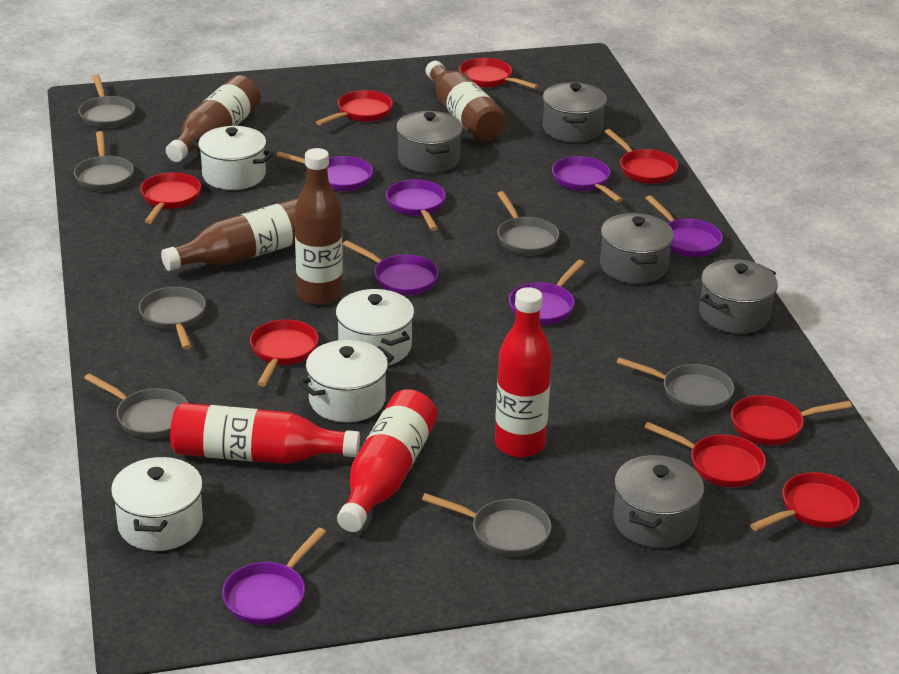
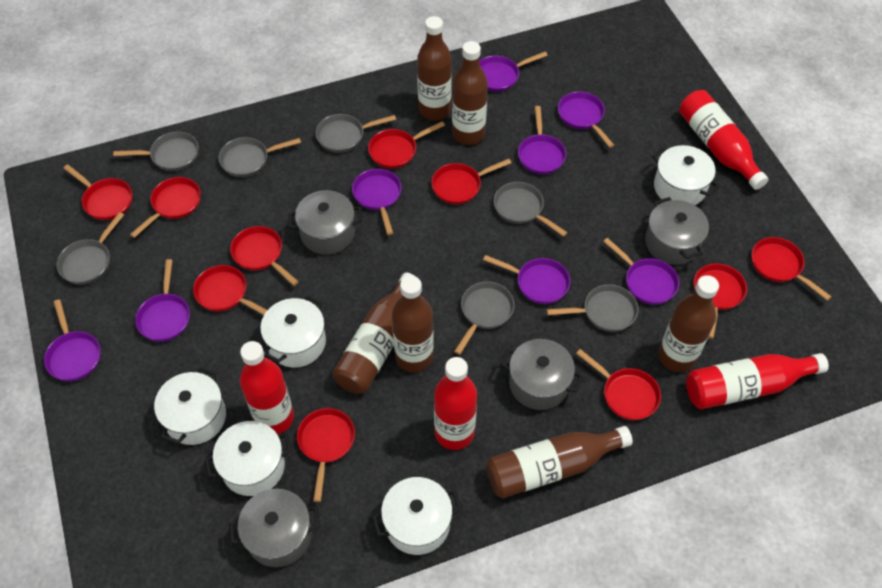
brown bottle: [161,198,298,271] [166,75,261,162] [295,148,343,305] [426,61,506,142] = 4 -> [333,273,414,394] [392,276,434,373] [417,16,452,120] [452,41,488,145] [486,426,633,499] [658,275,719,372] = 6
grey pot: [396,111,463,173] [543,82,607,142] [600,213,674,284] [613,455,704,548] [700,259,778,334] = 5 -> [229,489,320,567] [288,190,362,255] [500,339,583,410] [645,197,709,265] = 4
purple pan: [222,527,326,625] [276,151,373,191] [342,240,439,295] [386,179,446,231] [509,259,585,325] [552,156,623,203] [645,195,723,257] = 7 -> [44,299,101,382] [135,259,190,342] [352,169,402,235] [479,51,548,92] [483,255,570,304] [518,106,566,174] [558,91,614,148] [603,238,679,305] = 8
red bottle: [170,403,360,464] [337,389,437,532] [495,287,552,458] = 3 -> [240,341,294,434] [434,357,477,450] [679,90,769,190] [686,353,829,409] = 4
red pan: [141,172,201,224] [250,319,319,387] [316,90,393,125] [459,58,539,89] [605,129,678,184] [644,422,766,487] [731,395,852,445] [750,472,860,531] = 8 -> [63,164,132,220] [130,177,201,238] [193,265,267,315] [230,226,299,286] [297,408,355,502] [368,121,445,169] [432,159,511,205] [576,349,661,420] [694,263,747,339] [752,237,832,301] = 10
white pot: [111,456,203,551] [192,126,274,190] [299,340,394,422] [336,289,414,365] = 4 -> [154,367,226,445] [204,421,292,496] [260,295,326,368] [372,477,462,555] [652,145,719,205] = 5

